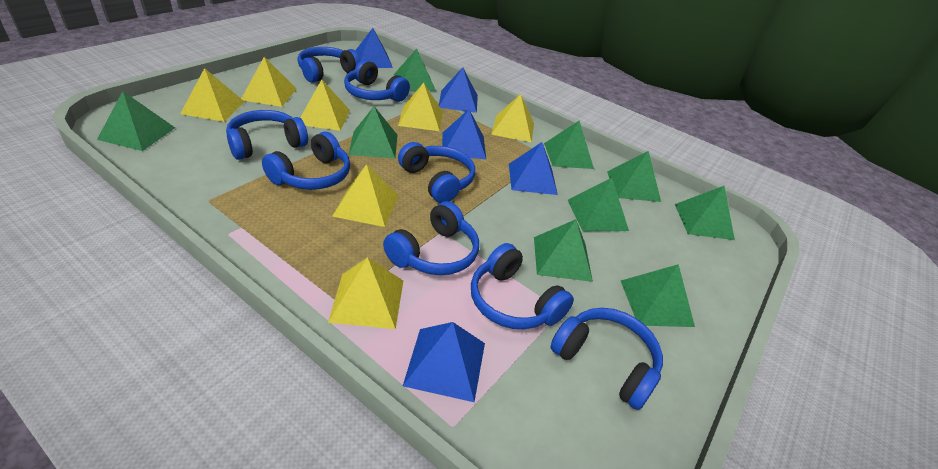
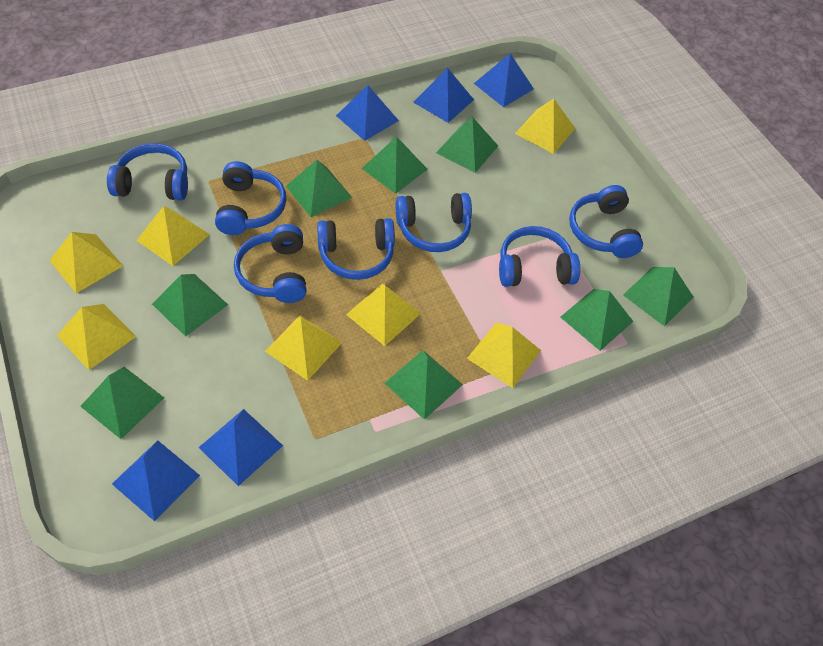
blue headphones: [226,110,308,160] [262,132,350,190] [297,47,361,83] [344,60,410,102] [383,201,479,275] [398,142,475,203] [471,243,574,329] [550,308,663,410] = 8 -> [107,143,188,200] [215,161,286,235] [234,224,307,303] [317,218,395,280] [396,193,472,252] [499,226,580,287] [569,185,643,258] = 7
green pyramid: [97,91,175,151] [349,106,398,159] [394,49,436,91] [534,219,593,282] [544,121,594,169] [568,178,629,231] [607,151,661,202] [621,264,695,327] [675,186,735,240] = 9 -> [80,367,164,439] [152,274,228,337] [286,160,352,217] [362,136,428,194] [384,350,463,420] [436,117,498,173] [560,289,633,351] [623,267,694,327] = 8

